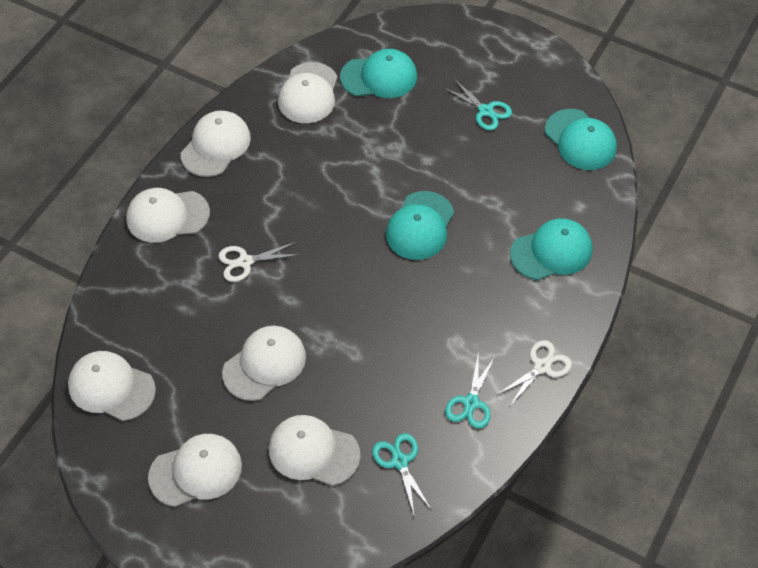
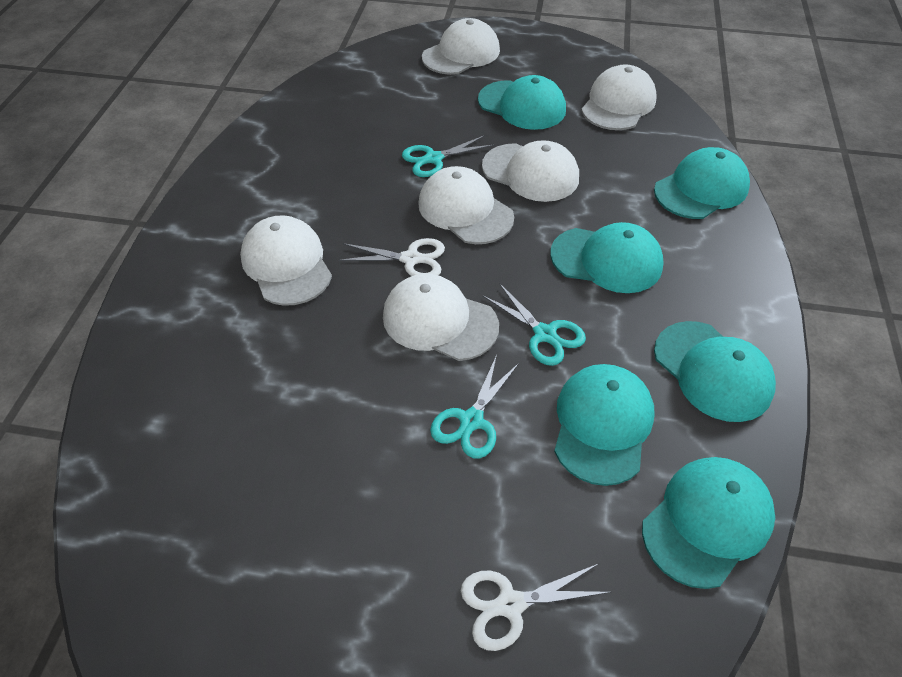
turquoise cap: [340,49,417,98] [386,191,454,260] [510,219,593,280] [545,109,617,170] = 4 -> [478,75,566,130] [550,222,664,293] [554,364,655,486] [642,457,775,589] [654,147,750,219] [654,321,776,422] = 6
white cap: [68,351,156,421] [126,188,210,243] [148,434,242,507] [181,111,251,177] [222,326,306,401] [269,415,361,486] [278,62,338,123] = 7 -> [240,215,332,306] [383,274,499,361] [418,166,514,244] [422,18,500,75] [482,140,579,202] [581,64,657,130] = 6

